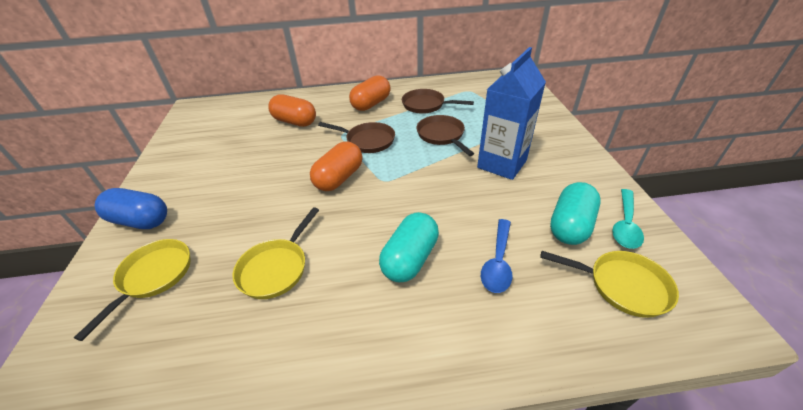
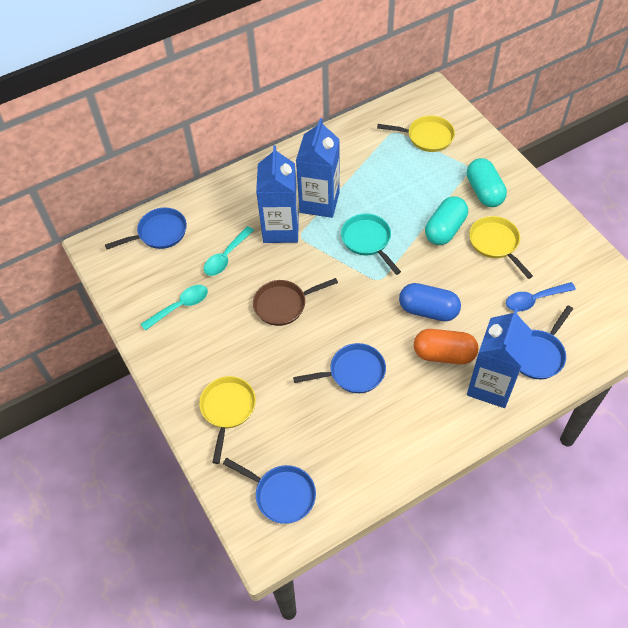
blue carton: [477,47,546,180] = 1 -> [256,146,299,243] [296,118,340,218] [467,308,532,408] = 3
blue pan: none = 0 -> [105,208,187,249] [223,458,316,524] [293,343,386,393] [520,305,573,379] = 4
brown pan: [318,122,395,153] [402,89,474,114] [416,115,474,156] = 3 -> [253,278,338,326] = 1
orange capsule: [268,94,316,127] [310,141,362,191] [349,75,391,111] = 3 -> [414,329,478,364] = 1
turquoise pan: none = 0 -> [341,213,401,275] = 1
turquoise spoon: [612,189,644,249] = 1 -> [141,285,208,331] [204,226,254,276] = 2

